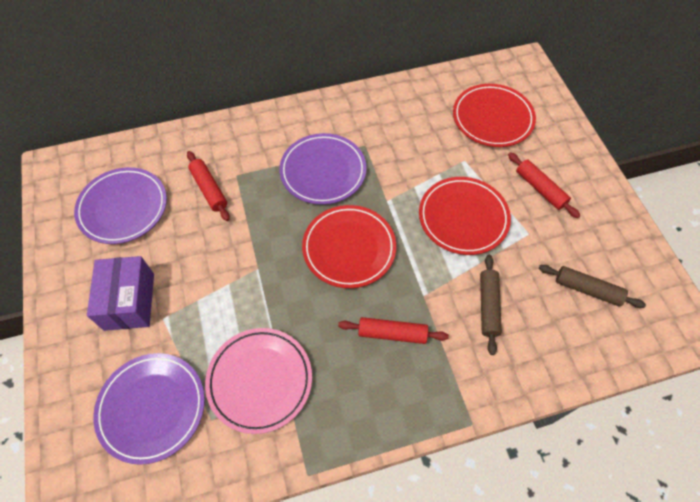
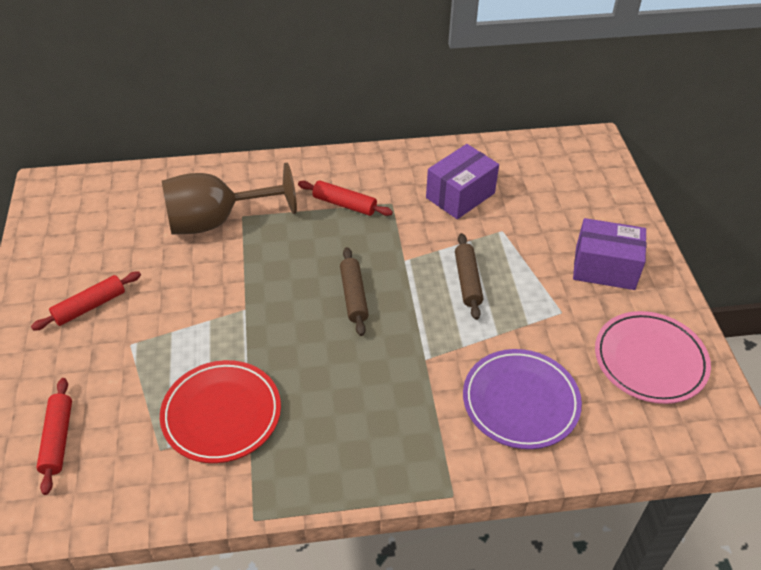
brown goblet: none = 0 -> [162,163,297,234] = 1
purple box: [87,256,154,331] = 1 -> [426,144,499,219] [573,218,646,290] = 2
purple plate: [74,167,167,244] [93,353,205,465] [279,133,367,205] = 3 -> [463,349,582,449] = 1
red plate: [302,205,396,288] [419,177,511,255] [453,84,536,147] = 3 -> [160,360,281,463] = 1

